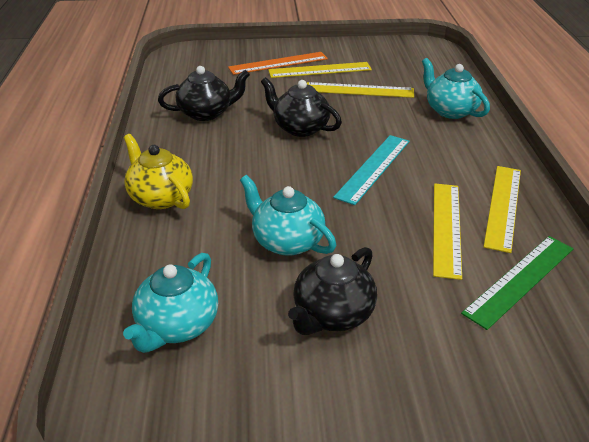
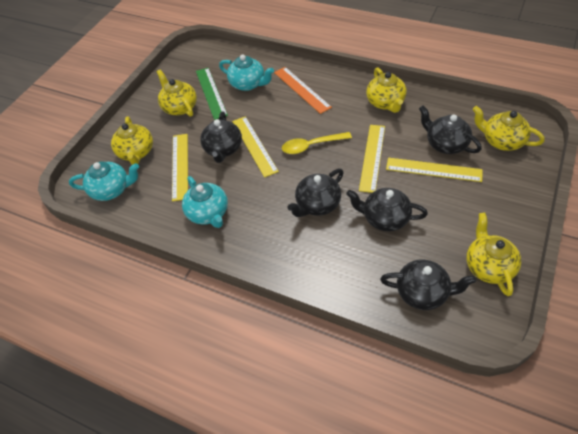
black teapot: [158,66,250,121] [261,77,342,137] [288,247,377,335] = 3 -> [200,111,242,163] [287,169,344,217] [346,188,428,231] [380,260,476,310] [419,105,482,154] = 5
turquoise ruler: [333,135,410,205] = 1 -> none = 0
yellow spoon: none = 0 -> [282,132,352,154] = 1
yellow teapot: [124,134,193,209] = 1 -> [111,116,153,165] [157,70,197,117] [366,67,407,113] [466,213,521,296] [473,106,545,151] = 5

